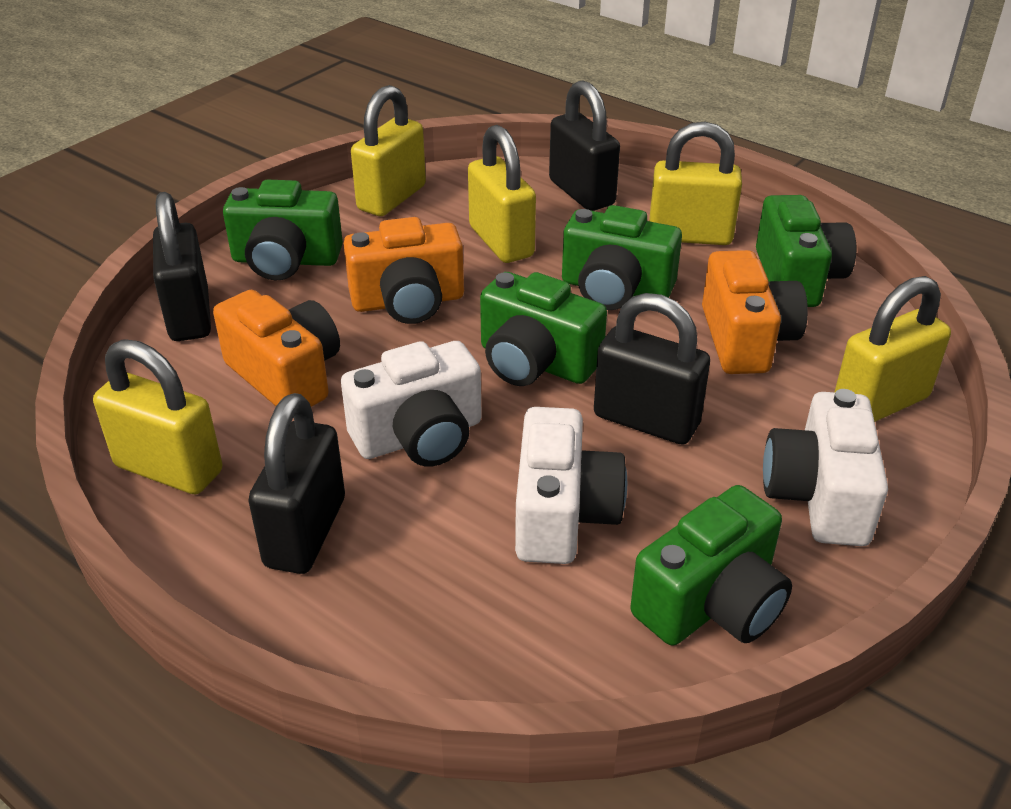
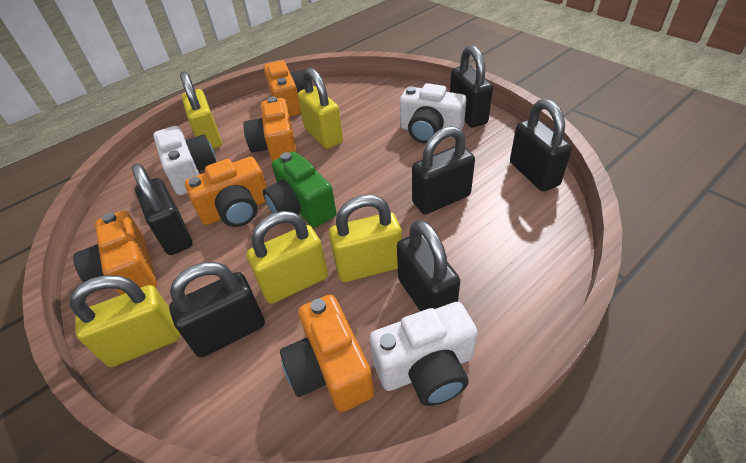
black padlock: [153,192,211,341] [248,393,345,574] [549,80,620,211] [594,293,710,444] = 4 -> [132,164,192,255] [169,262,265,358] [397,220,460,311] [412,126,475,214] [450,45,493,128] [510,99,572,191] = 6
green camera: [223,179,343,281] [480,272,607,386] [562,205,682,310] [630,485,792,646] [756,195,856,307] = 5 -> [263,152,336,227] = 1
orange camera: [213,290,340,407] [344,217,464,324] [702,250,808,374] = 3 -> [73,211,157,295] [185,157,267,227] [243,96,297,162] [264,60,306,117] [280,295,374,412] = 5

